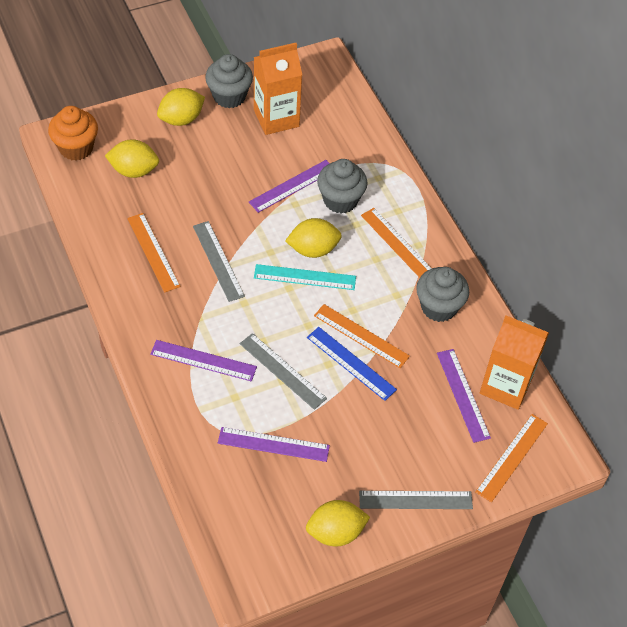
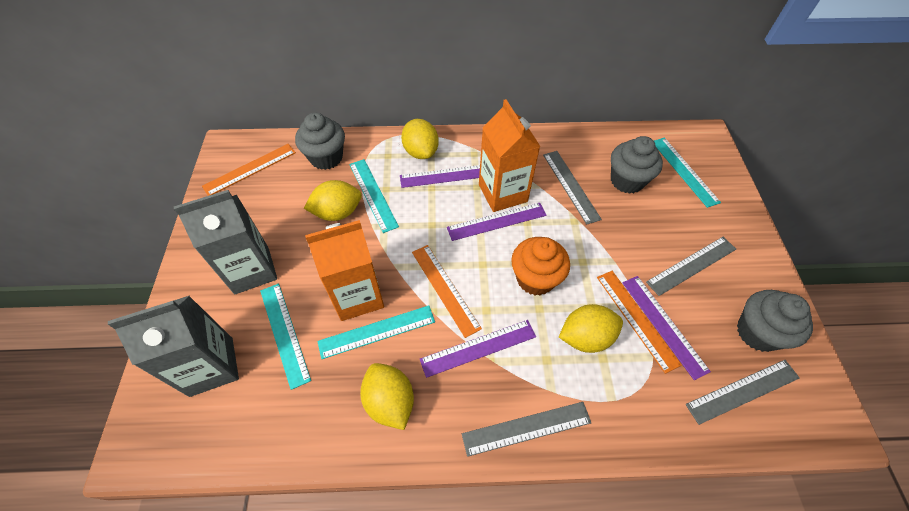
blue ruler: [307,327,397,401] = 1 -> none = 0
grey carton: none = 0 -> [108,295,239,397] [174,190,277,294] = 2
grey ruler: [193,221,245,302] [240,333,327,410] [359,491,473,509] = 3 -> [462,402,591,457] [543,151,602,225] [646,237,736,296] [685,360,800,425] = 4
orange ruler: [127,213,181,292] [314,304,410,368] [361,208,432,278] [475,414,548,503] = 4 -> [202,144,296,196] [412,245,482,338] [597,271,682,374] = 3
turquoise ruler: [254,264,356,290] = 1 -> [260,283,311,390] [317,305,435,359] [349,159,399,233] [654,137,721,208] = 4

